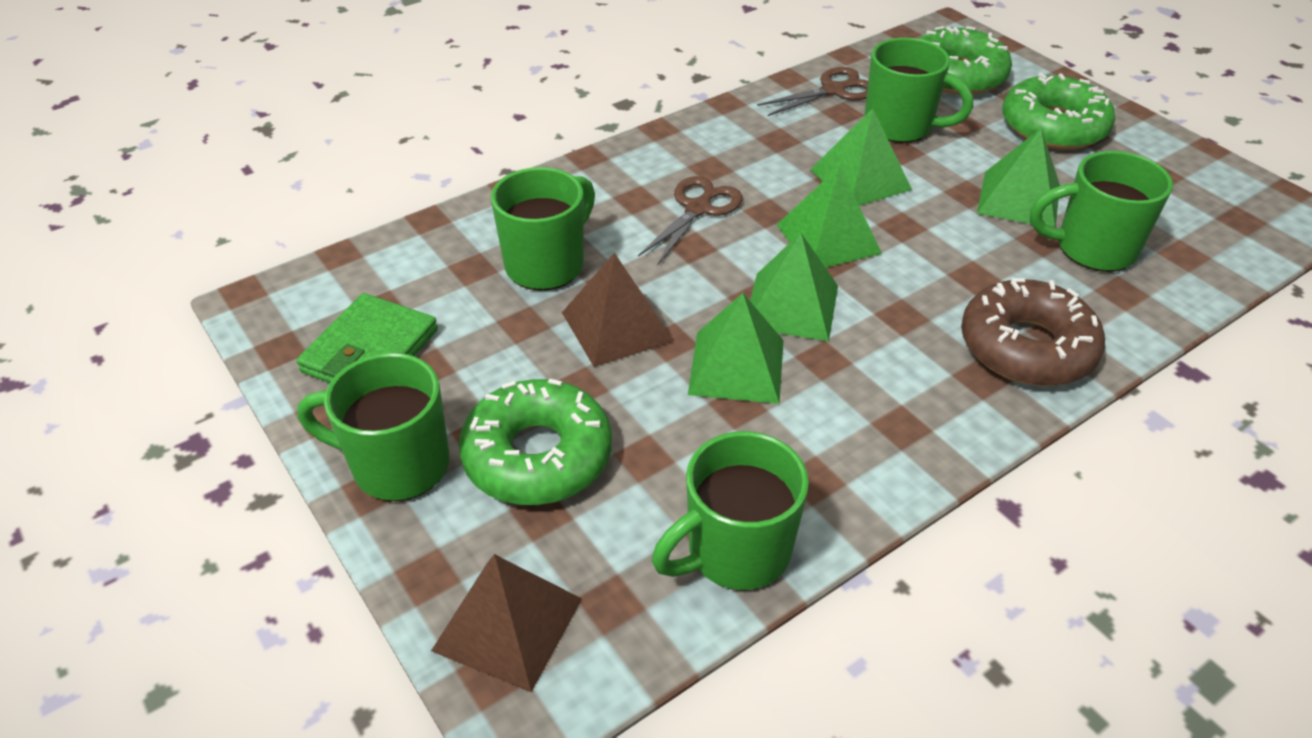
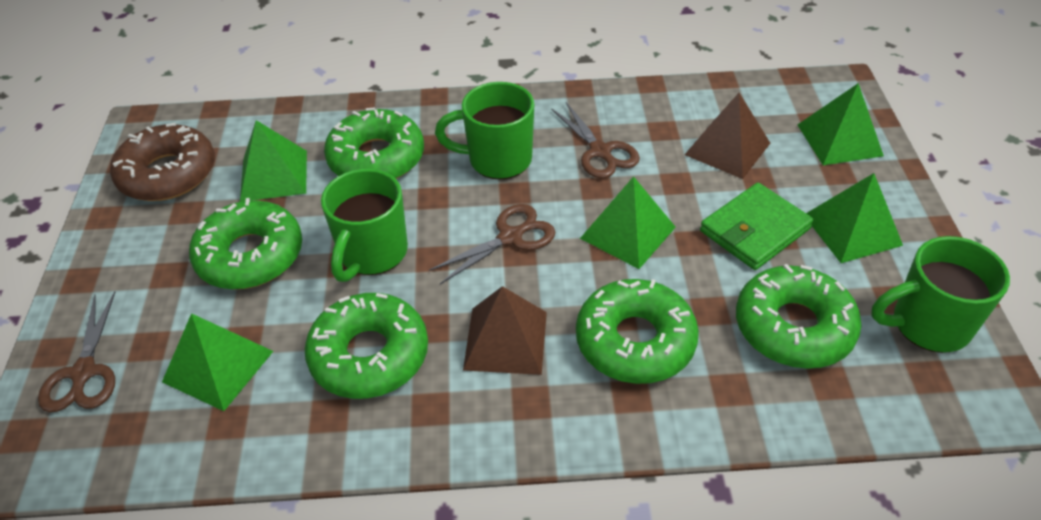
brown scissors: [638,176,743,266] [757,67,868,116] = 2 -> [38,291,115,413] [429,204,555,284] [551,102,640,178] = 3
green donut: [459,378,612,505] [918,26,1012,95] [1002,73,1115,150] = 3 -> [189,198,302,289] [305,293,428,399] [324,107,424,179] [576,279,699,384] [736,264,862,369] = 5
green mug: [297,353,449,501] [491,167,595,290] [652,431,809,590] [865,38,973,143] [1030,151,1173,272] = 5 -> [321,169,408,282] [435,82,534,180] [871,236,1010,353] = 3

